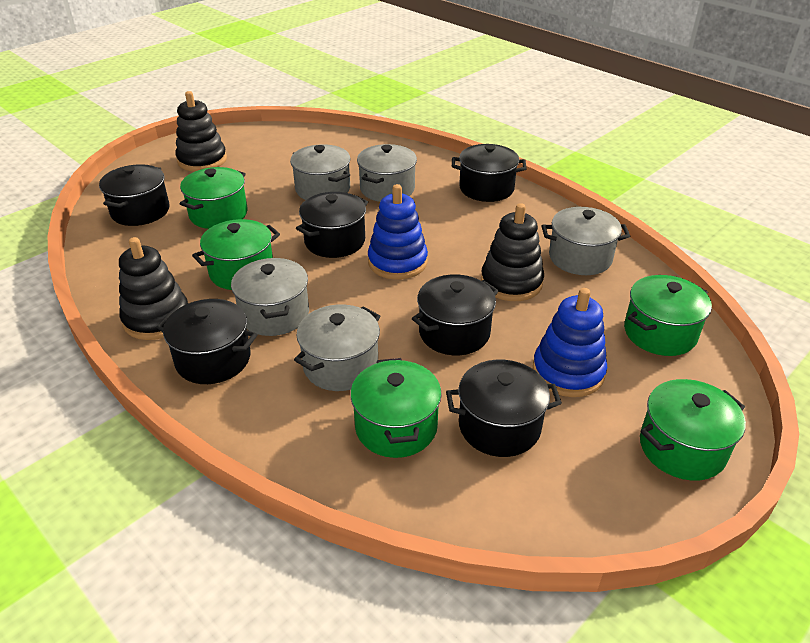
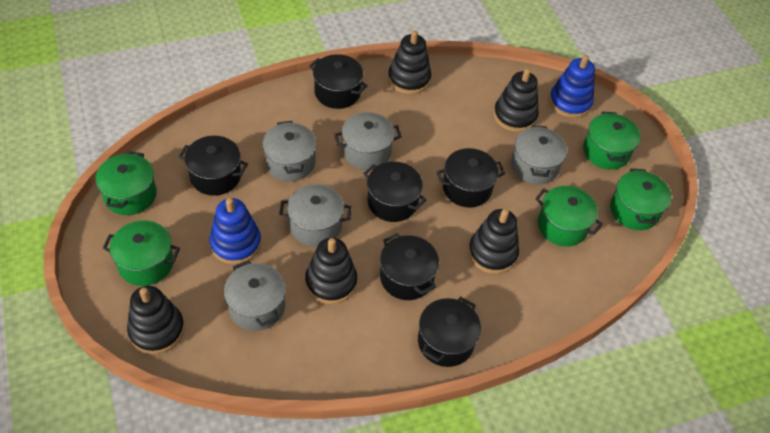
black stacking toy: [119,237,188,340] [175,91,227,172] [481,203,544,301] = 3 -> [127,286,185,354] [305,238,357,304] [388,30,431,94] [468,209,519,274] [494,68,539,132] = 5

